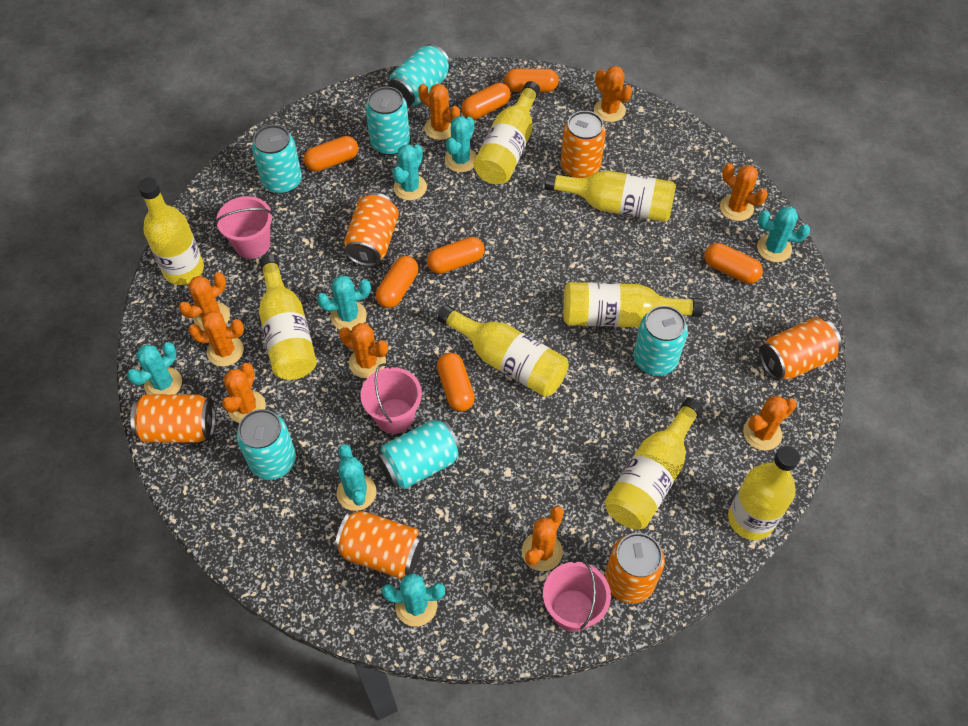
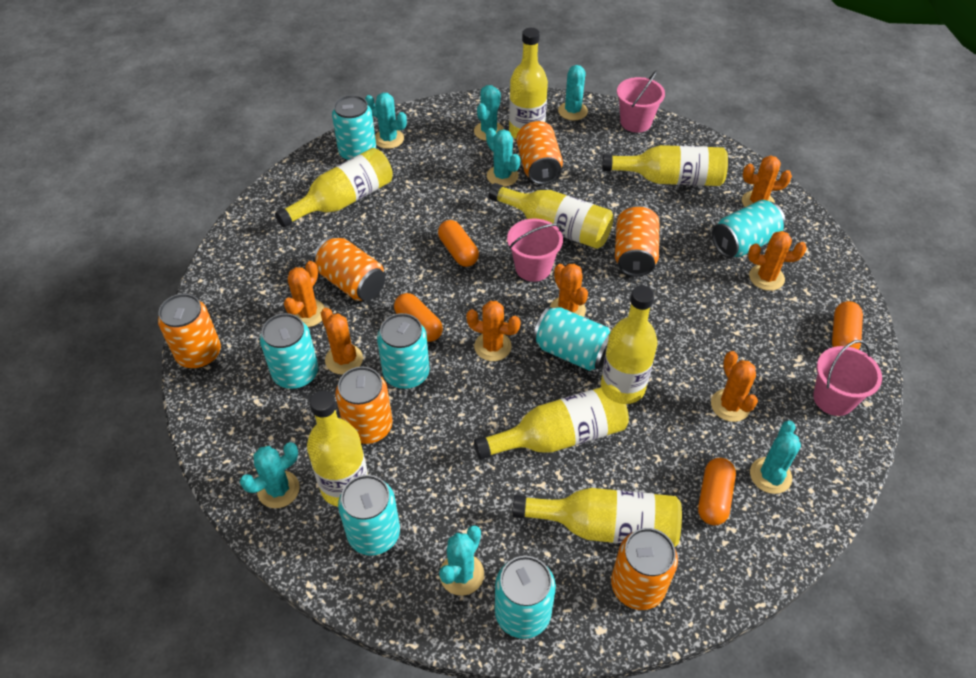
orange cactus: [179,272,230,331] [189,311,244,366] [222,363,266,423] [339,323,388,378] [418,84,460,140] [522,506,564,571] [594,66,632,122] [720,163,768,221] [743,396,797,451] = 9 -> [284,261,325,327] [321,308,363,374] [466,301,521,361] [550,264,588,317] [711,351,758,422] [742,156,792,207] [748,231,807,291] = 7
orange capsule: [304,136,358,171] [376,256,418,308] [427,237,485,274] [437,353,475,411] [461,83,511,120] [504,69,559,92] [705,243,763,284] = 7 -> [394,293,443,342] [438,220,479,267] [698,458,736,525] [832,301,863,349] = 4
turquoise can: [236,409,296,480] [252,125,302,194] [365,87,410,155] [377,419,462,489] [389,44,451,106] [633,306,688,376] = 6 -> [260,313,318,389] [332,95,376,160] [338,475,400,556] [377,313,430,389] [495,556,556,639] [533,307,610,371] [712,200,786,258] = 7

